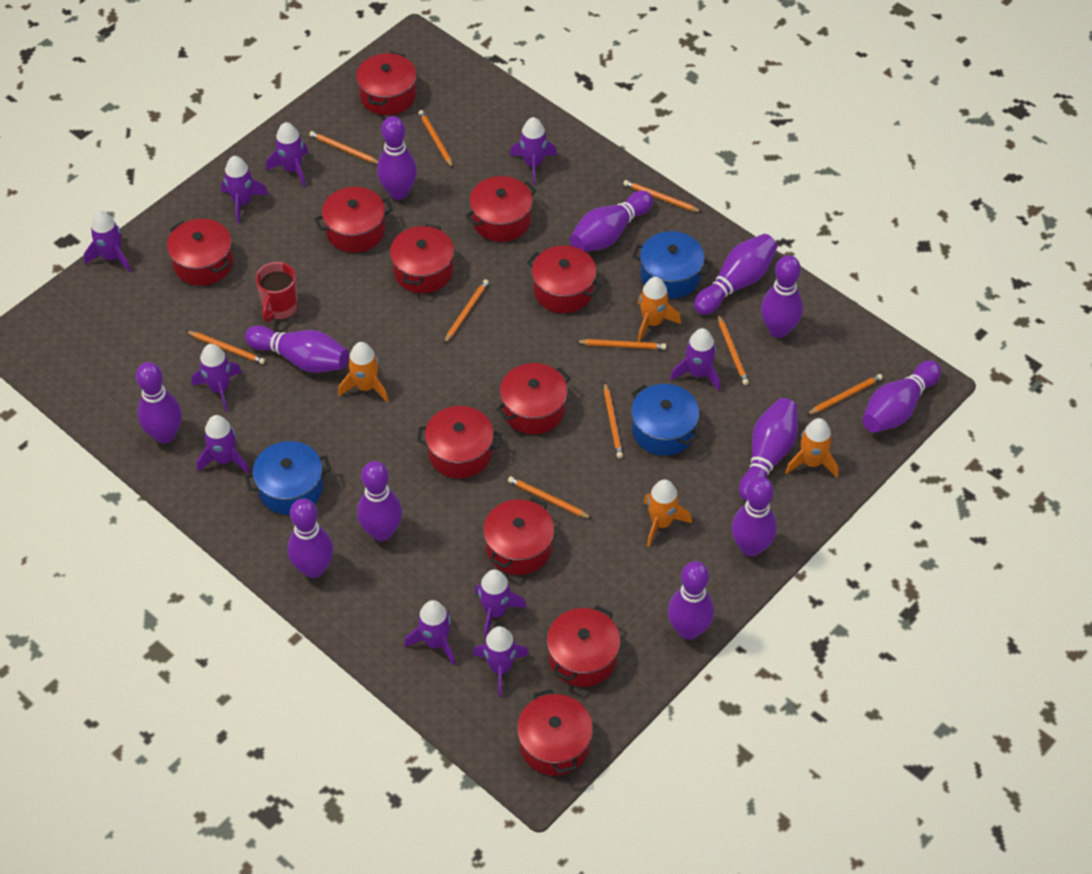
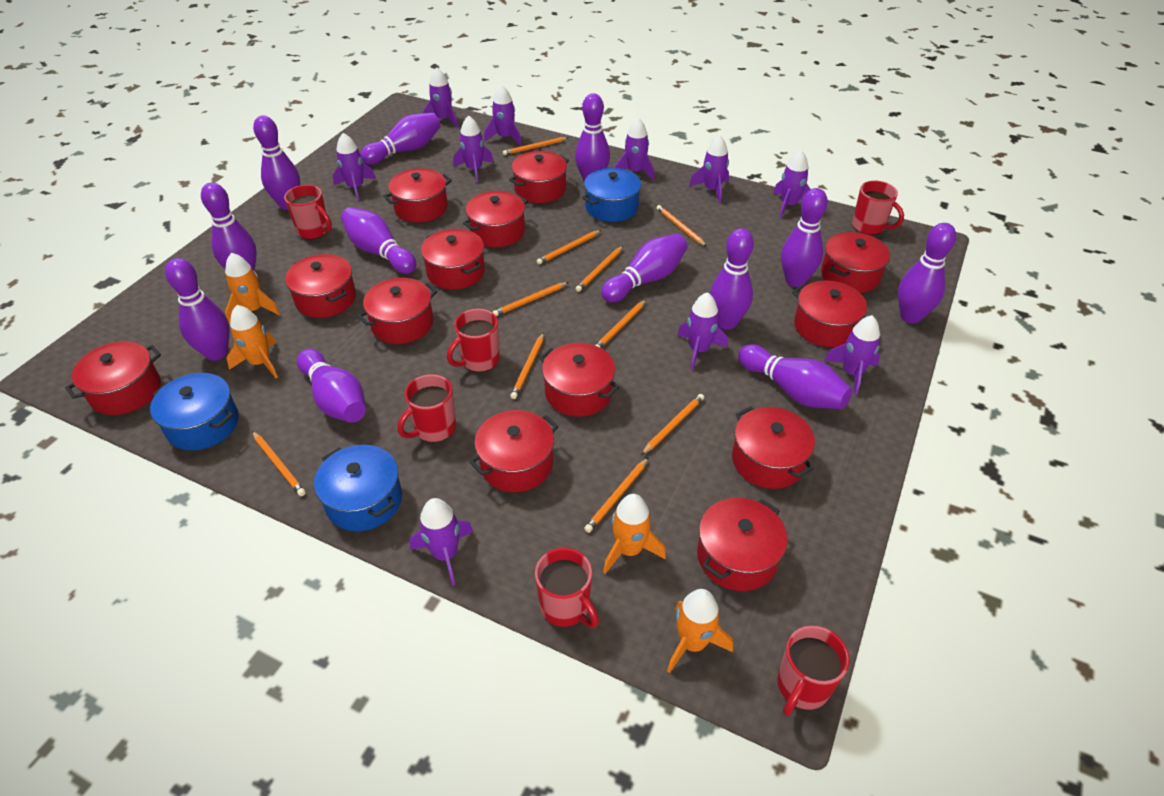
red mug: [255,262,298,322] = 1 -> [284,185,332,240] [397,374,456,443] [447,309,500,372] [535,548,599,628] [777,625,850,716] [852,181,904,235] = 6
red pot: [167,219,233,286] [315,187,393,253] [356,52,416,115] [390,224,454,293] [417,406,502,478] [466,176,536,242] [483,497,554,575] [496,363,571,434] [517,689,593,776] [527,245,601,313] [547,605,620,687] = 11 -> [65,341,161,415] [285,254,356,318] [358,278,437,344] [383,168,452,223] [421,229,485,290] [463,191,528,248] [469,410,558,492] [509,151,569,203] [539,343,620,417] [697,498,788,591] [732,406,815,489] [792,280,867,347] [821,232,890,293] = 13

